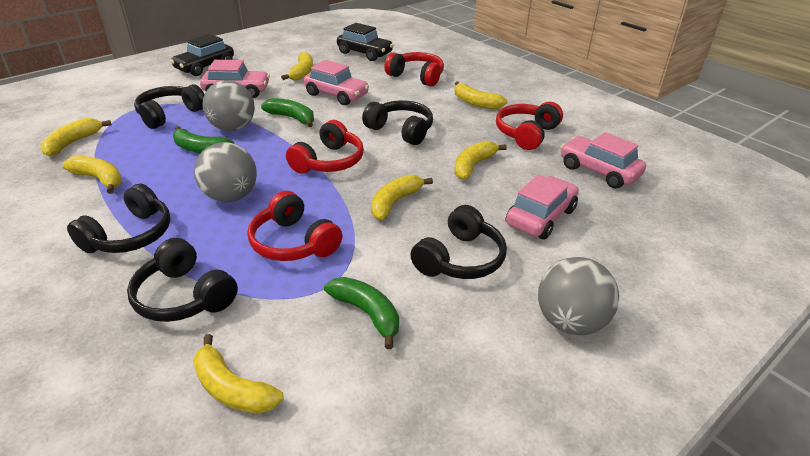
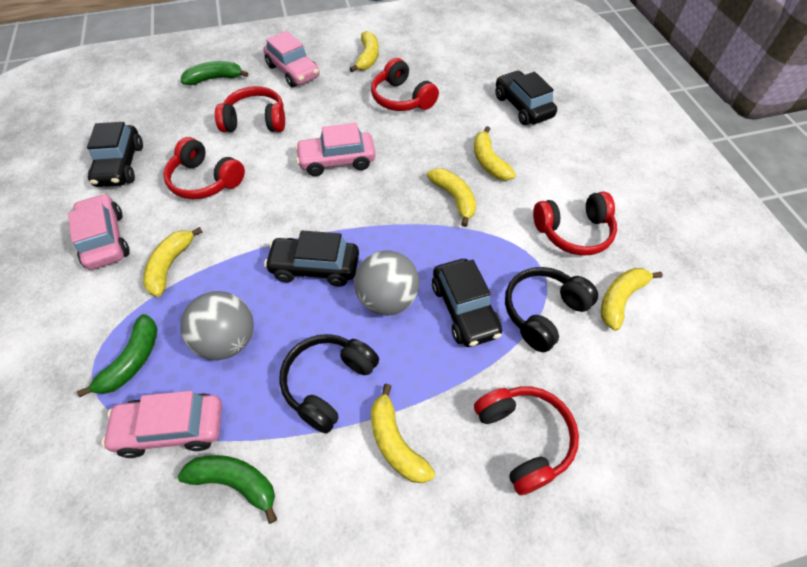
black car: [170,34,234,76] [337,23,394,61] = 2 -> [87,122,143,187] [264,231,359,287] [432,259,502,347] [495,70,557,125] = 4
black headphones: [67,184,170,253] [127,238,238,322] [134,84,205,129] [362,100,433,145] [410,205,507,279] = 5 -> [279,334,379,434] [505,267,598,352] = 2
grey ball: [194,142,257,202] [203,80,255,131] [538,257,619,335] = 3 -> [180,291,254,360] [354,250,419,316] = 2
red headphones: [247,191,342,261] [286,120,364,174] [384,52,444,87] [496,102,563,150] = 4 -> [163,137,245,199] [215,86,285,132] [371,58,439,111] [474,386,579,495] [533,192,617,256] = 5
yellow banana: [40,118,111,156] [62,156,122,194] [193,334,284,414] [281,52,313,81] [371,174,433,220] [454,81,508,109] [454,141,507,180] = 7 -> [143,227,203,297] [349,31,379,72] [371,384,435,483] [427,168,476,227] [474,126,516,181] [601,268,663,331] = 6

